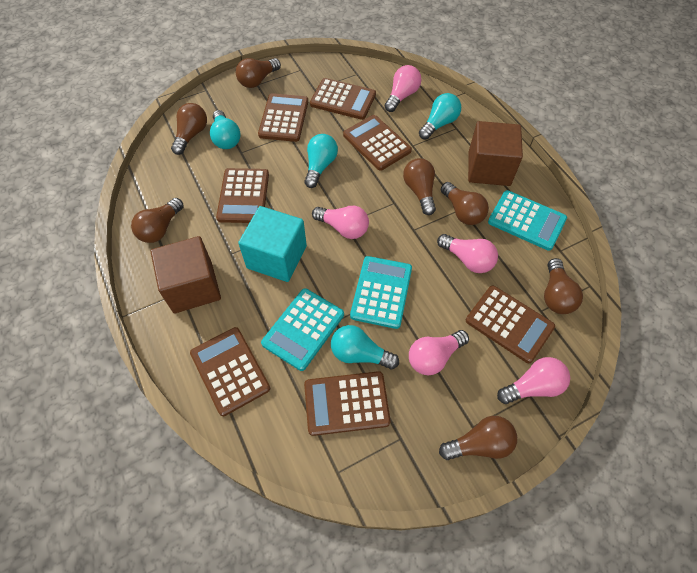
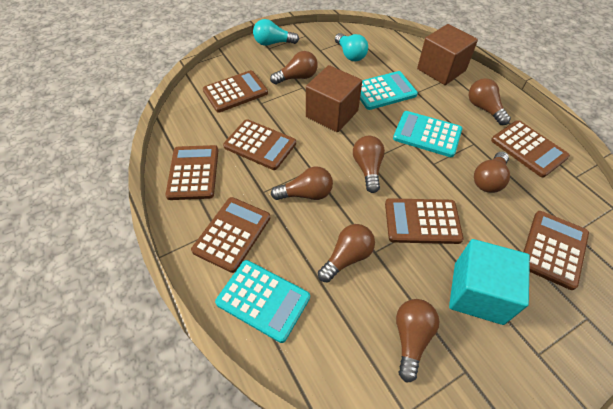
pink light bulb: [312,206,369,239] [385,65,421,112] [409,330,469,375] [437,234,498,273] [497,357,570,404] = 5 -> none = 0
turquoise light bulb: [210,110,241,149] [304,134,338,188] [331,325,399,369] [419,93,461,139] = 4 -> [253,19,299,46] [335,33,368,61] = 2

